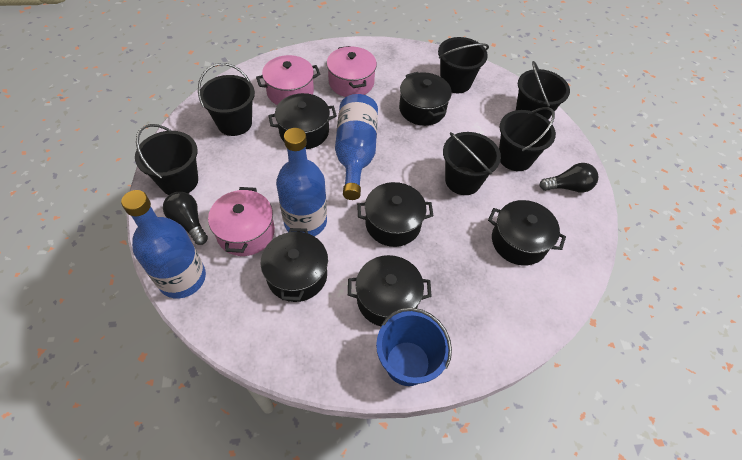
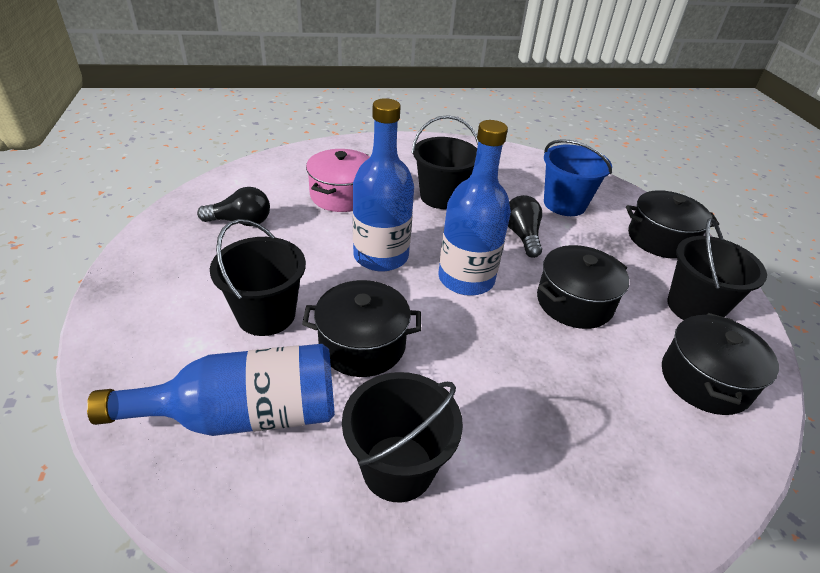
black bucket: [135,124,198,195] [198,63,255,136] [438,37,489,93] [443,132,501,195] [499,107,556,171] [516,61,570,120] = 6 -> [210,219,306,336] [342,372,463,502] [412,115,478,209] [667,218,767,320] = 4
black pot: [261,228,328,302] [268,93,337,149] [348,255,432,327] [357,182,433,247] [399,72,452,126] [488,200,566,266] = 6 -> [302,280,421,377] [537,245,629,329] [626,190,719,259] [662,313,779,415] = 4
pink pot: [208,187,275,256] [256,55,321,105] [327,46,377,97] = 3 -> [306,149,370,212] = 1

